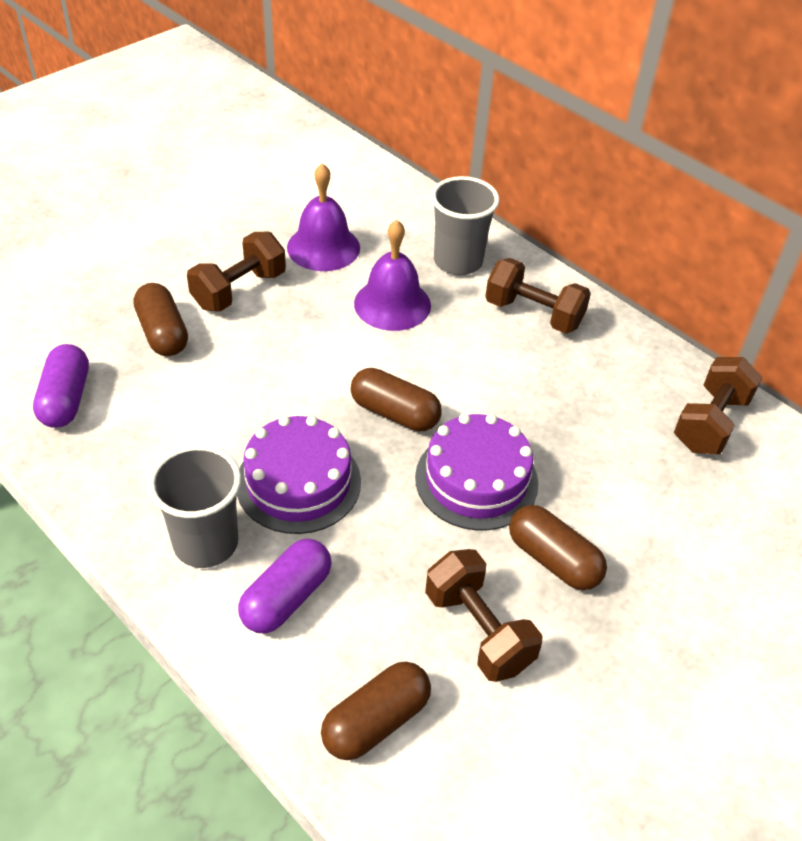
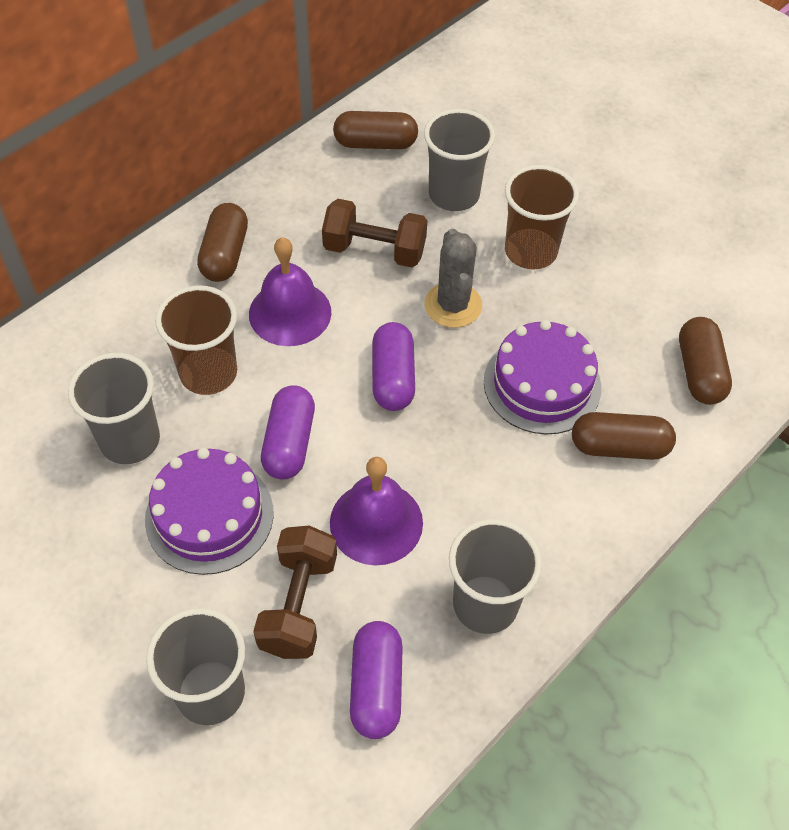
brown cup: none = 0 -> [155,285,237,395] [505,165,579,269] = 2
brown dumbbell: [187,232,286,312] [425,549,543,682] [485,258,591,334] [674,357,762,454] = 4 -> [253,525,337,659] [322,199,427,267] = 2
grey cactus: none = 0 -> [424,229,482,328] = 1
grey cup: [148,445,241,568] [431,176,499,275] = 2 -> [68,353,160,464] [146,608,245,725] [424,109,495,211] [449,519,542,634] = 4
purple capsule: [33,344,89,428] [238,539,332,633] = 2 -> [261,385,315,480] [350,621,403,739] [372,322,415,411] = 3

